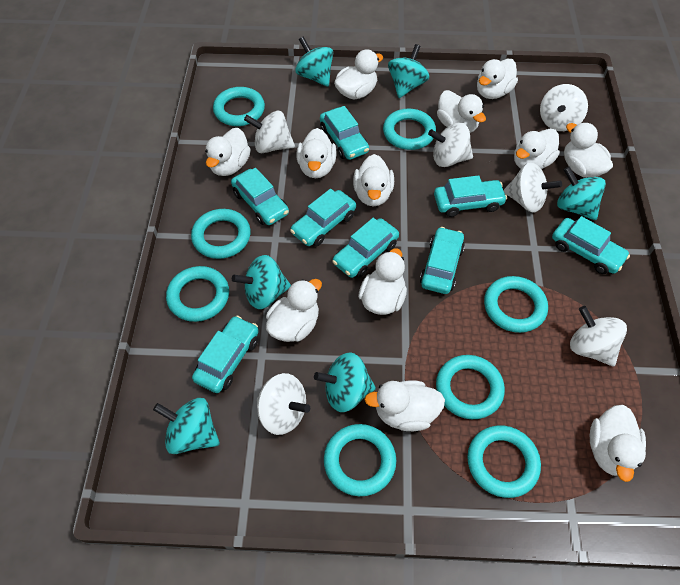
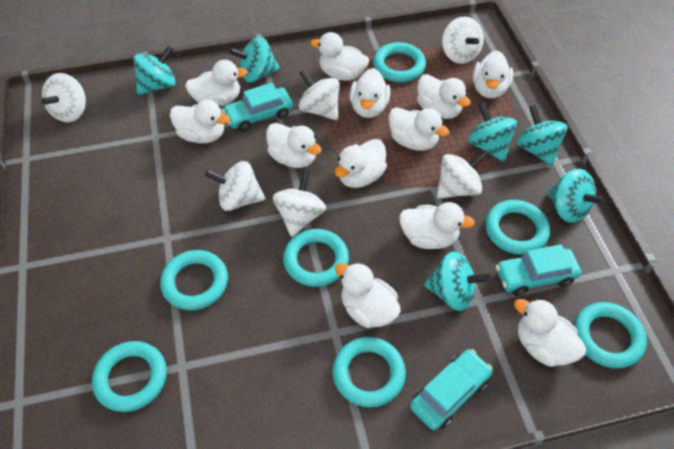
turquoise car: [192,316,259,393] [231,168,289,225] [290,189,356,246] [320,106,369,160] [332,218,399,278] [420,227,465,294] [434,175,507,217] [552,216,630,274] = 8 -> [222,83,293,131] [410,349,493,430] [496,244,581,296] = 3
turquoise ring: [166,266,229,322] [191,209,251,259] [213,87,265,126] [324,424,396,496] [383,108,436,150] [436,355,505,419] [467,426,541,498] [484,276,548,333] = 8 -> [92,341,167,412] [160,250,228,310] [283,229,349,287] [332,337,406,408] [373,42,426,82] [485,200,550,255] [574,302,647,369] = 7

